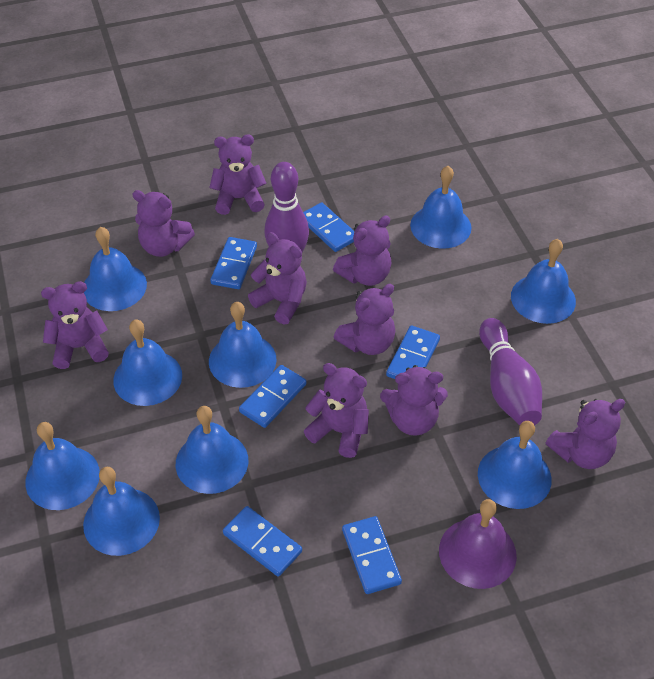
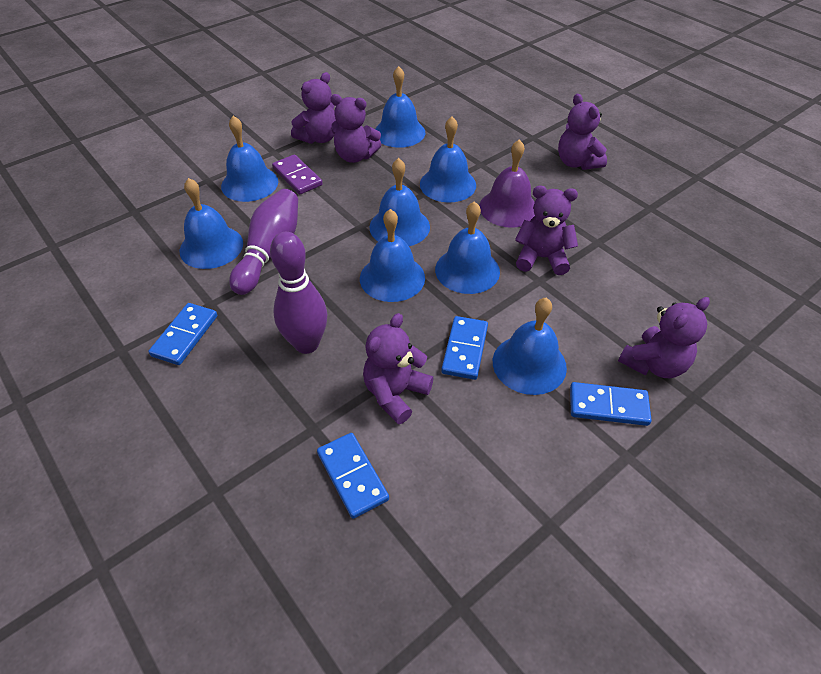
blue bell: [25,422,100,510] [83,467,160,556] [84,227,147,311] [113,320,182,406] [176,406,248,494] [209,302,276,388] [410,166,471,249] [478,421,552,509] [511,239,576,324] = 9 -> [180,178,243,269] [221,116,278,202] [360,209,425,302] [369,158,430,246] [375,66,425,148] [420,117,476,203] [435,201,500,294] [493,298,567,395] = 8
blue domino: [210,237,257,289] [223,506,302,576] [239,365,307,428] [303,202,354,252] [342,516,402,594] [386,326,440,379] = 6 -> [148,303,217,365] [317,433,389,519] [441,316,488,380] [570,382,652,426] = 4
purple domino: none = 0 -> [272,154,323,194] = 1
purple teddy bear: [41,281,109,369] [132,190,195,257] [209,135,267,215] [248,232,307,325] [304,363,369,458] [333,216,391,286] [334,284,395,355] [380,365,448,436] [546,399,625,469] = 9 -> [291,72,336,144] [331,94,381,163] [363,313,434,424] [515,186,578,275] [558,94,607,170] [618,297,710,378] = 6

